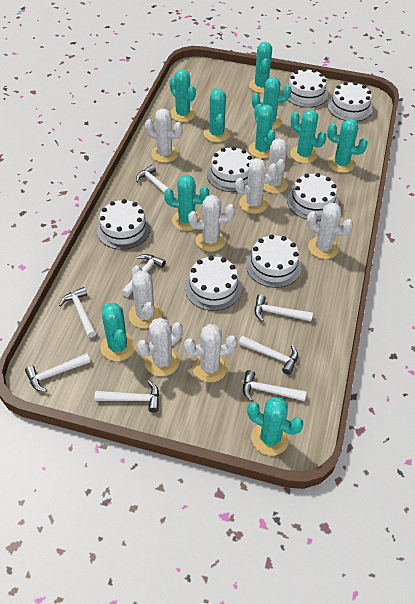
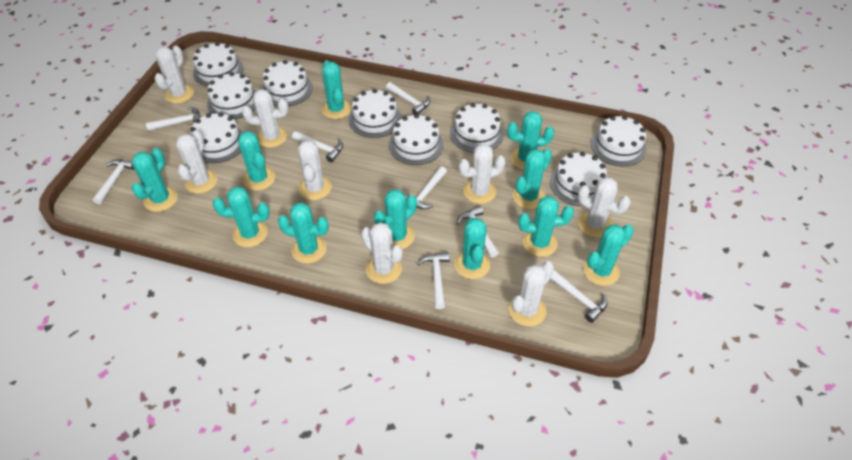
turquoise cactus: [101,303,136,361] [164,175,209,231] [169,69,196,122] [204,88,230,142] [247,397,303,456] [249,42,272,93] [249,104,275,158] [252,77,292,130] [290,109,326,163] [327,119,368,173] = 10 -> [131,148,178,212] [213,186,270,247] [238,131,275,191] [278,202,329,264] [322,60,351,119] [374,189,417,249] [454,218,490,279] [507,111,554,170] [512,148,552,209] [518,196,574,257] [583,224,634,286] = 11
white cake: [97,199,150,250] [185,256,242,311] [207,146,253,192] [246,234,302,288] [287,173,339,220] [288,68,328,107] [328,82,373,121] = 7 -> [190,112,243,163] [193,42,244,87] [207,72,256,119] [262,60,313,106] [349,89,402,138] [389,114,444,165] [450,103,504,153] [550,152,607,206] [591,115,647,166] = 9

